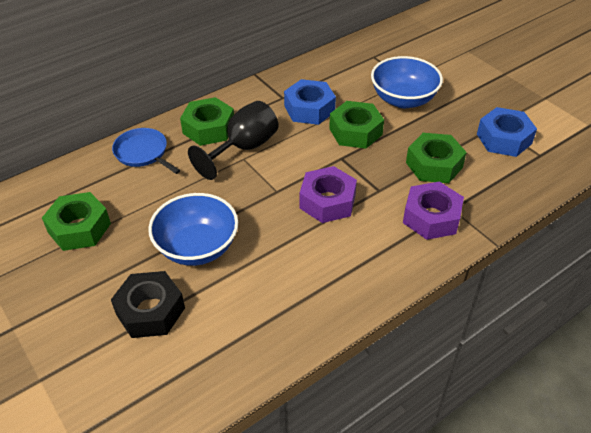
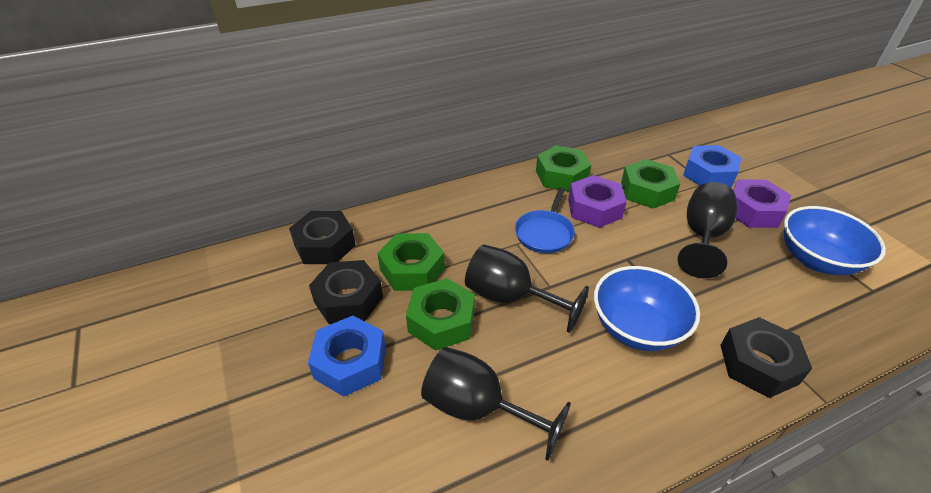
black goblet: [188,101,279,180] = 1 -> [421,347,571,461] [465,245,589,333] [678,182,737,278] = 3
black nut: [111,271,185,338] = 1 -> [289,211,356,264] [309,260,383,324] [720,317,812,398] = 3

